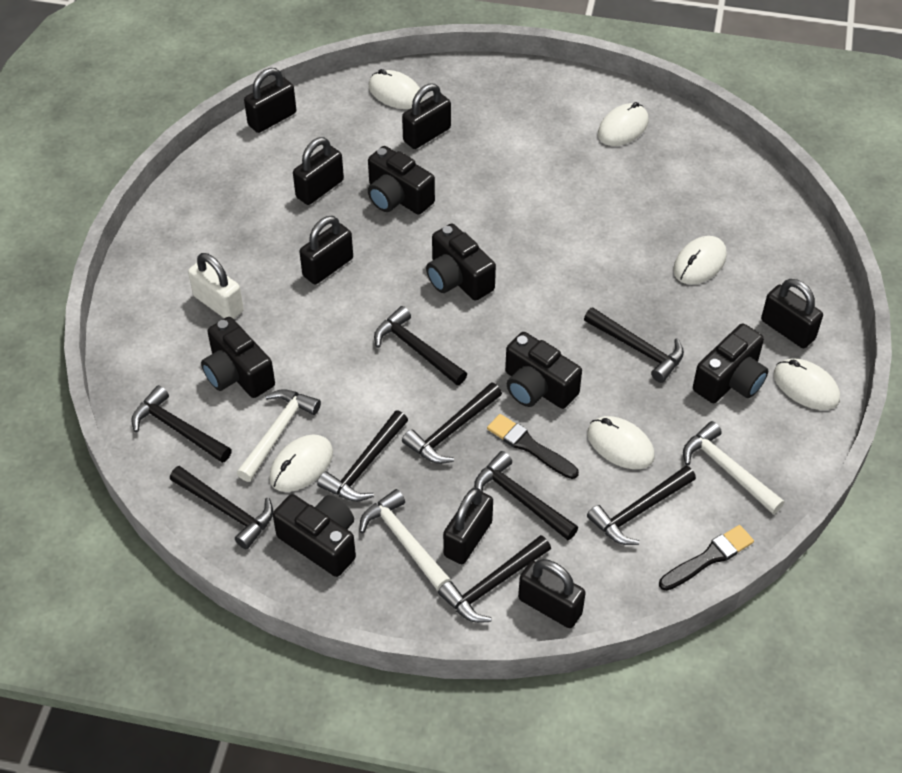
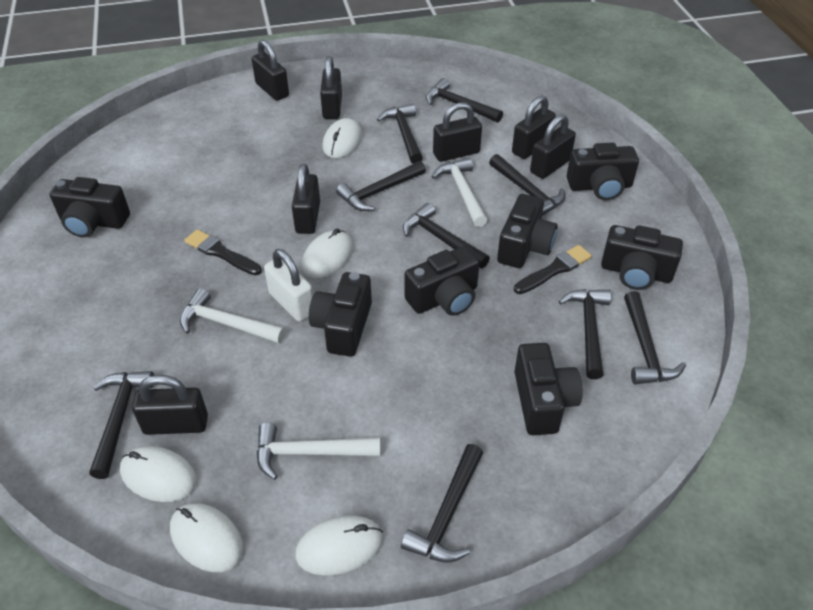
black camera: [201,317,275,398] [273,494,356,577] [368,146,435,215] [426,224,496,301] [505,332,582,409] [693,323,768,403] = 6 -> [50,177,130,238] [309,272,372,357] [404,246,480,316] [497,194,558,268] [514,343,582,435] [567,142,639,200] [601,225,683,290] = 7
white mouse: [269,435,333,492] [369,69,423,109] [587,416,655,469] [598,102,648,146] [673,236,727,284] [774,358,840,410] = 6 -> [120,446,197,502] [170,503,243,572] [295,515,383,575] [302,228,353,278] [322,118,362,158] = 5

